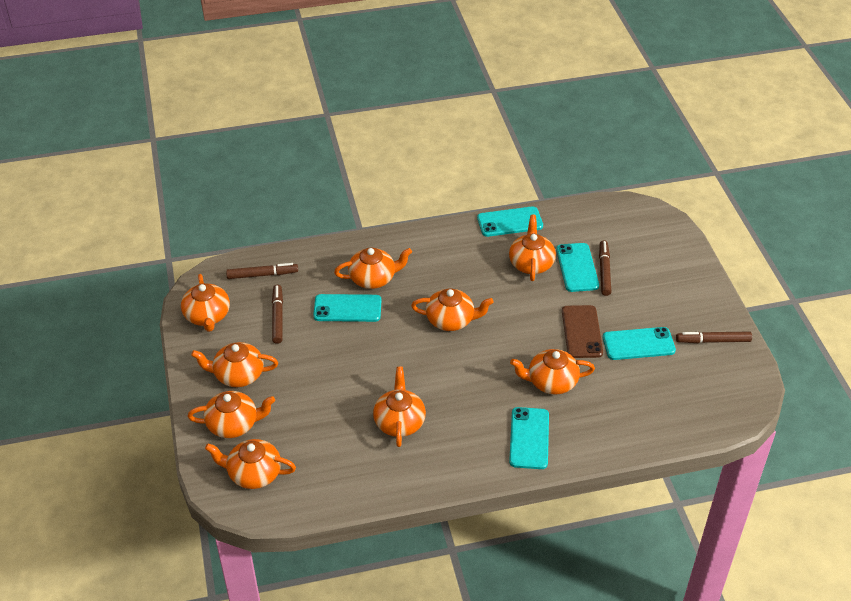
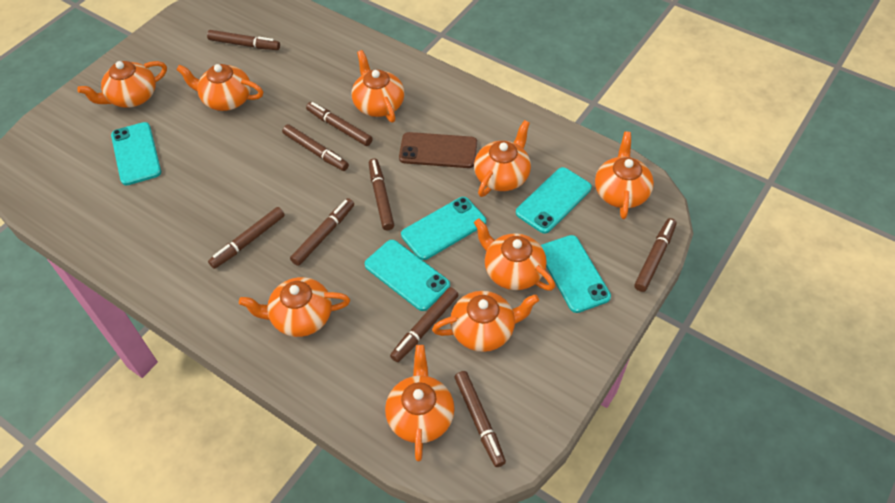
brown marker: [226,263,298,279] [272,285,283,344] [599,240,611,296] [676,331,752,343] = 4 -> [207,30,280,50] [208,207,285,269] [282,124,349,171] [290,198,354,266] [306,102,373,146] [369,158,394,230] [390,287,458,362] [454,371,506,467] [634,218,677,292] = 9

